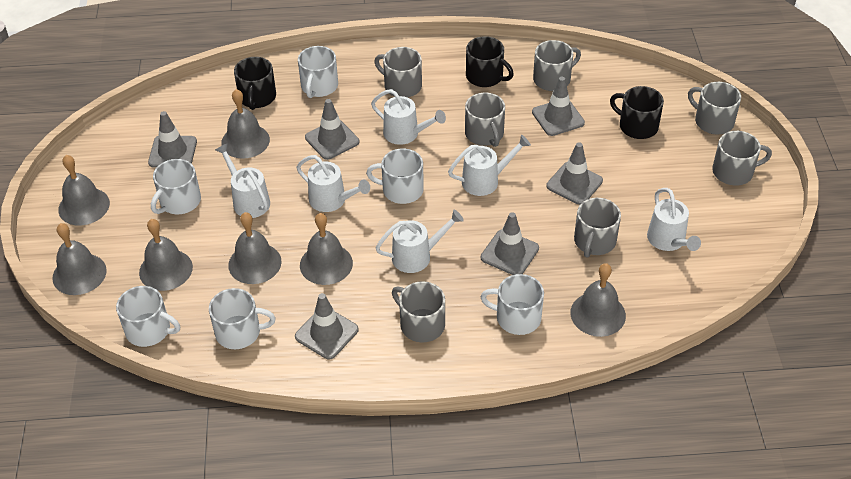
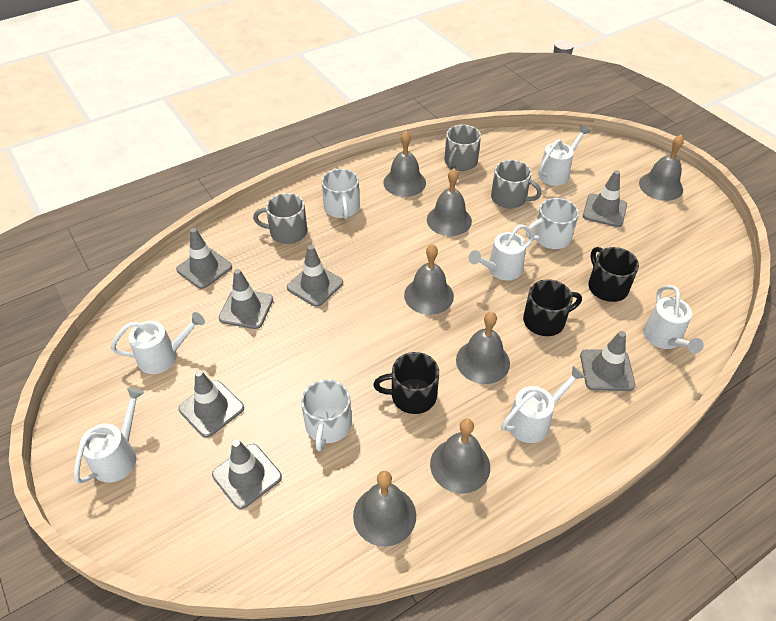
grey mug: [374,47,422,97] [392,281,445,342] [465,93,505,147] [533,40,581,91] [574,198,621,258] [688,82,741,134] [712,131,772,186] = 7 -> [253,193,307,244] [444,125,481,171] [491,160,542,208] = 3
grey traffic cone: [148,111,197,168] [295,293,359,360] [305,99,359,160] [481,212,539,275] [532,77,585,136] [546,142,603,205] = 6 -> [176,228,232,289] [179,370,244,438] [212,439,282,509] [219,269,273,329] [287,245,343,307] [580,331,635,391] [583,170,627,227] = 7
white mug: [116,286,180,347] [151,159,201,214] [209,288,276,349] [298,46,338,98] [366,148,424,204] [481,274,544,335] = 6 -> [301,379,352,452] [322,169,360,219] [526,198,579,249] = 3

